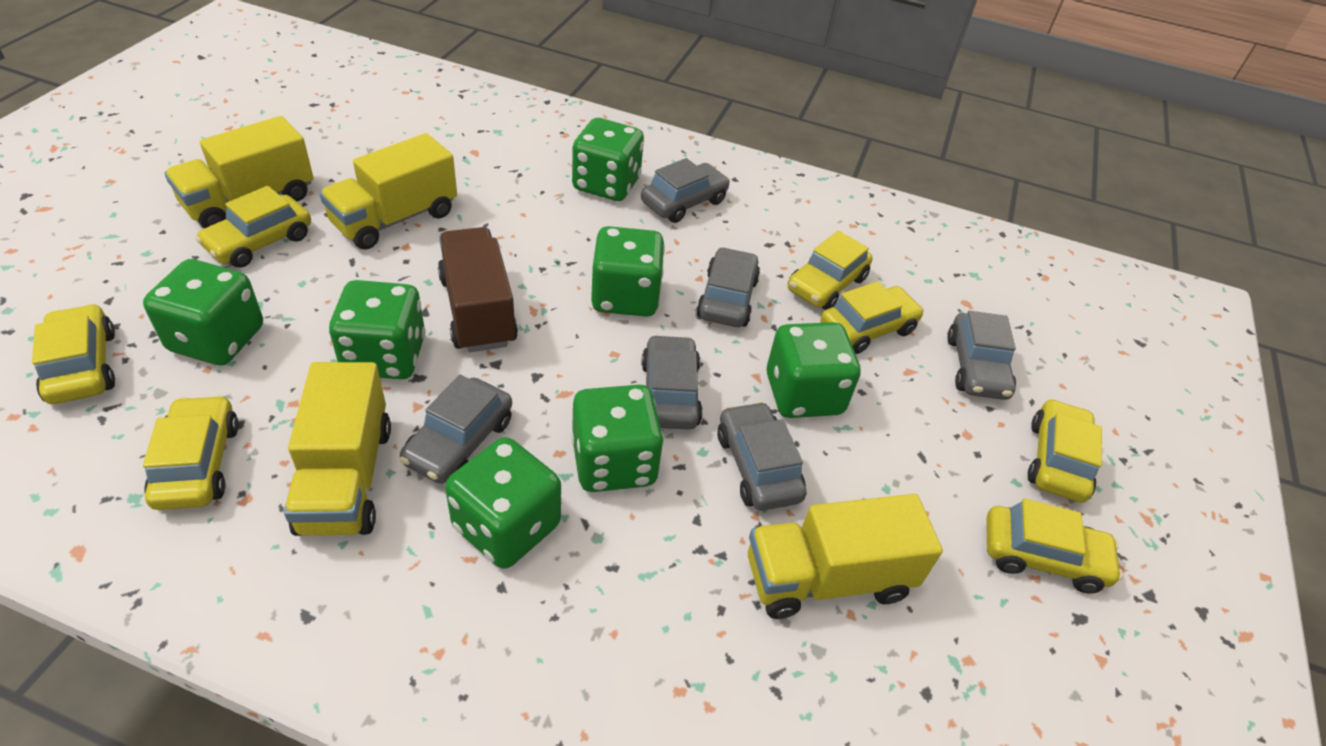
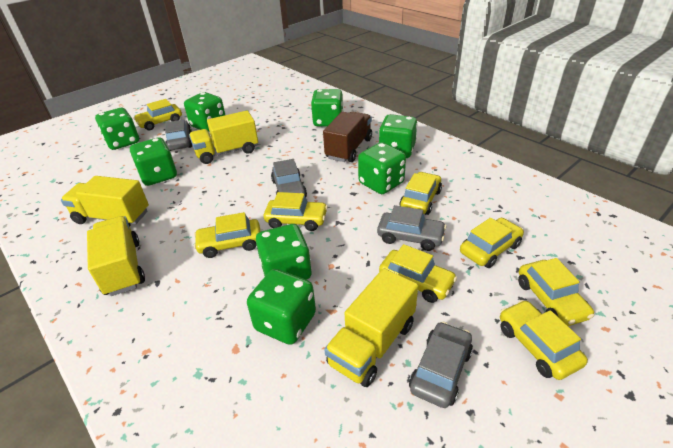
green dice: [143,259,263,365] [329,280,426,379] [445,437,561,569] [571,385,664,492] [572,118,644,201] [591,226,665,317] [767,322,861,418] = 7 -> [95,108,139,150] [130,137,177,186] [184,92,225,132] [247,269,316,345] [256,224,312,280] [311,89,344,127] [358,142,406,194] [379,114,417,158] = 8
grey car: [399,375,512,484] [641,158,730,223] [641,334,703,430] [696,247,760,327] [717,401,807,511] [947,311,1016,400] = 6 -> [165,120,192,151] [271,159,307,197] [377,205,446,251] [409,322,473,408] = 4
yellow car: [32,304,115,404] [143,395,239,510] [195,186,311,268] [788,231,872,310] [820,281,924,354] [986,498,1123,594] [1028,399,1102,503] = 7 -> [133,99,182,130] [194,212,261,258] [264,192,328,231] [379,244,457,303] [399,172,442,215] [460,218,524,268] [500,300,588,380] [518,258,594,326] = 8

